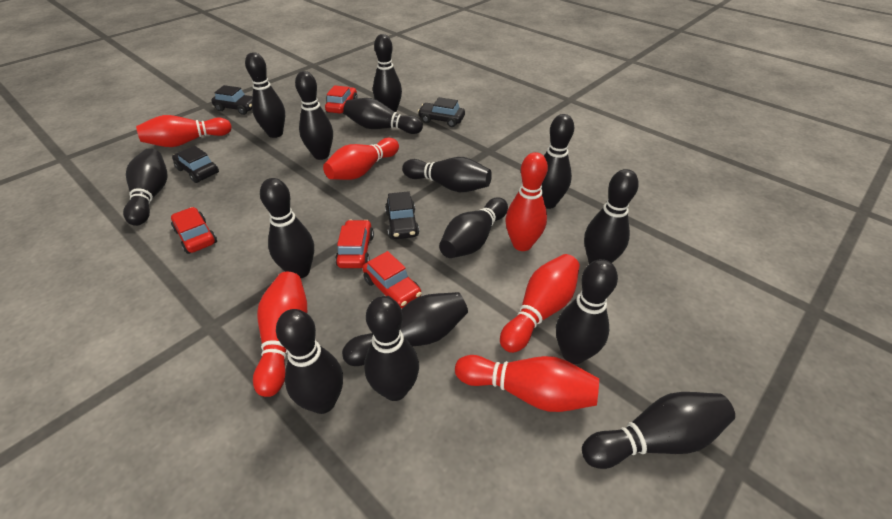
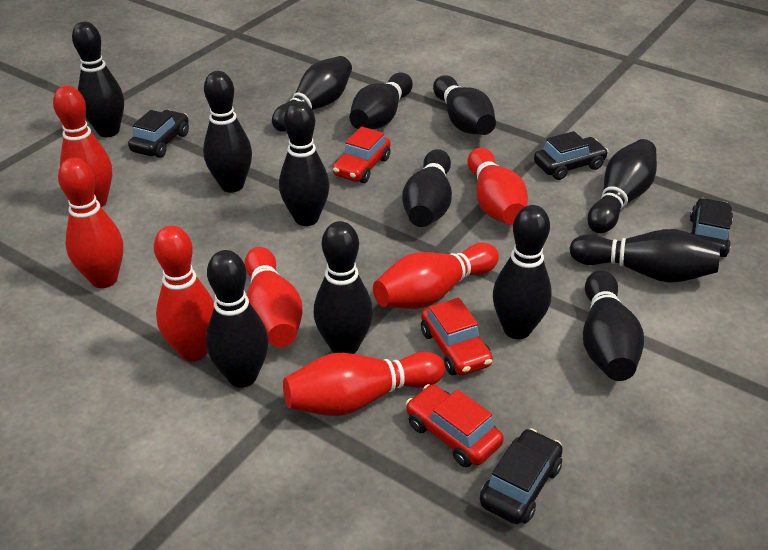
black bowling pin: [123,148,167,226] [245,52,285,138] [260,178,314,278] [276,309,343,414] [295,71,333,160] [342,292,468,366] [344,98,423,134] [364,296,419,401] [373,34,402,112] [402,157,492,192] [439,197,508,258] [541,114,574,209] [556,259,618,364] [582,392,735,469] [584,169,639,264] = 15 -> [72,22,124,137] [203,71,252,193] [206,250,269,388] [272,56,352,132] [279,101,330,226] [314,221,373,354] [349,73,413,129] [402,149,452,227] [433,75,496,135] [493,205,552,339] [569,229,720,283] [583,270,644,381] [587,139,657,233] = 13
red bowling pin: [136,115,232,147] [253,272,307,397] [323,138,399,180] [455,355,599,412] [500,254,580,353] [505,152,548,251] = 6 -> [53,86,112,207] [58,158,123,288] [154,226,214,362] [244,247,302,347] [283,351,445,416] [373,243,499,309] [467,148,528,225] = 7
red car: [171,207,217,254] [325,85,358,114] [335,220,374,268] [363,251,421,308] = 4 -> [333,126,391,183] [406,384,504,467] [421,298,493,376] = 3

